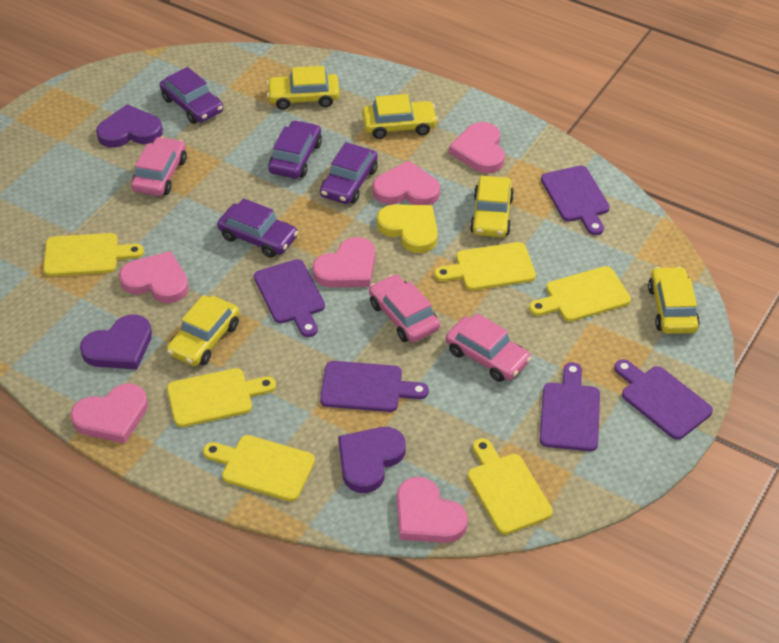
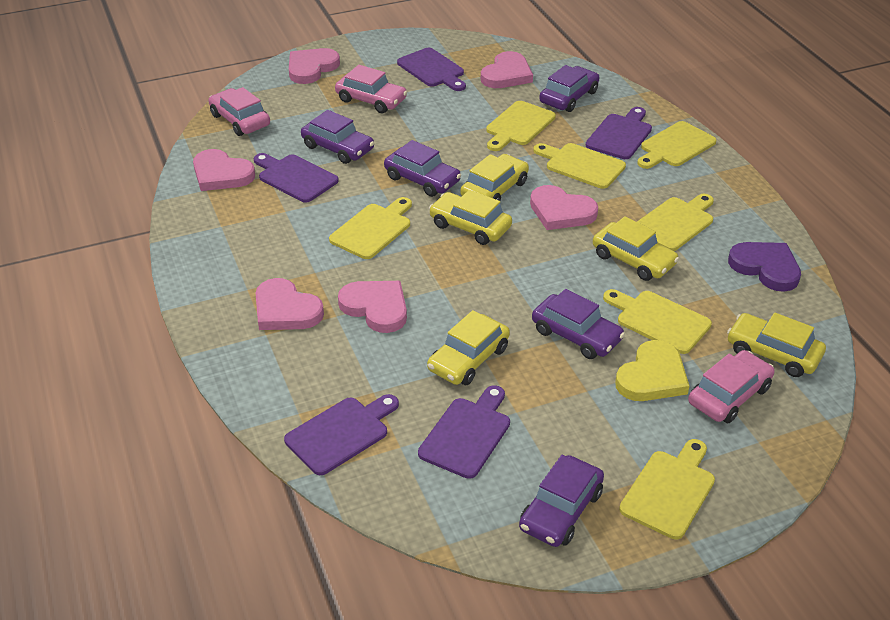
purple car: [160,67,224,124] [217,198,298,258] [268,120,322,179] [320,142,378,204] = 4 -> [301,110,374,164] [384,140,461,197] [519,455,604,547] [532,289,625,359] [539,65,600,112] = 5
purple heart: [80,315,152,369] [96,104,163,148] [338,427,406,493] = 3 -> [728,242,801,292] = 1
yellow cutting board: [43,233,144,276] [167,368,276,427] [203,435,315,502] [434,242,536,290] [468,438,553,535] [529,266,631,322] = 6 -> [329,197,412,259] [486,101,556,151] [533,143,626,189] [603,289,712,354] [619,439,715,539] [637,121,717,169] [637,194,714,251] = 7

